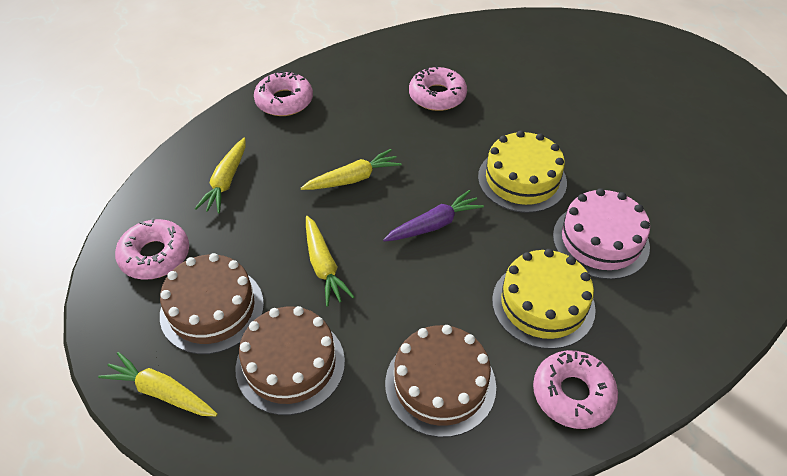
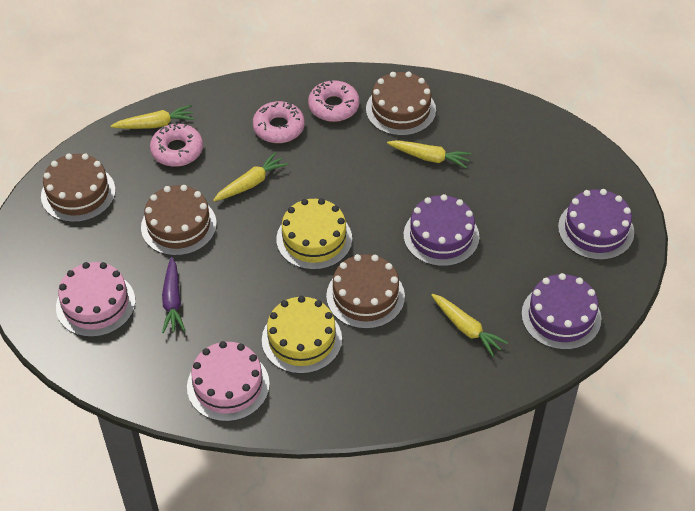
brown cake: [160,253,264,354] [235,306,345,415] [385,325,496,437] = 3 -> [41,154,116,222] [141,185,217,256] [326,254,405,329] [366,71,436,136] = 4
pink cake: [553,188,650,279] = 1 -> [56,262,135,337] [187,341,270,422] = 2
pink donut: [115,218,189,280] [254,71,313,116] [409,66,467,111] [533,350,618,429] = 4 -> [150,124,203,167] [253,101,305,143] [308,80,360,122] = 3
purple cake: none = 0 -> [404,194,479,266] [522,273,601,350] [558,189,634,260] = 3

